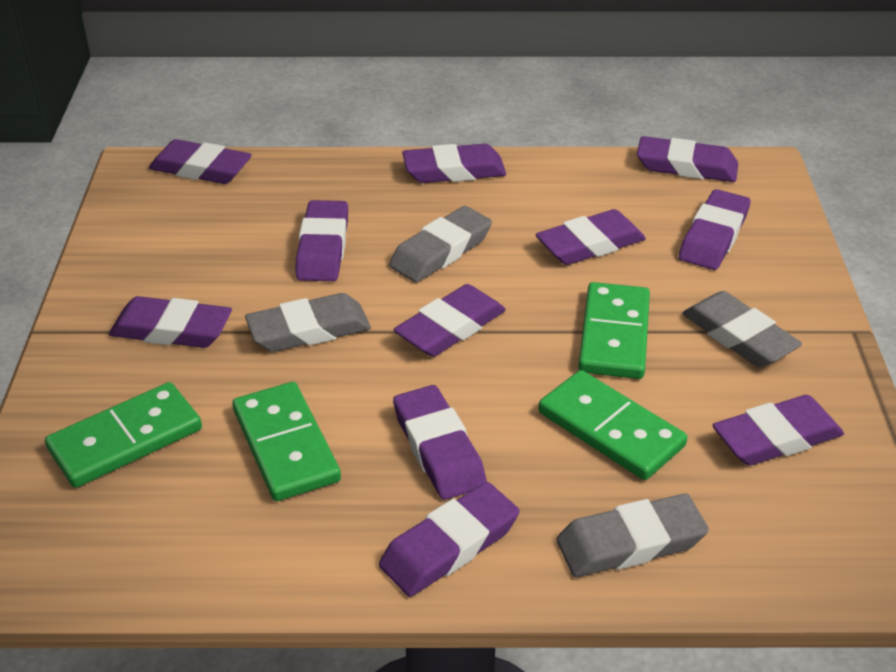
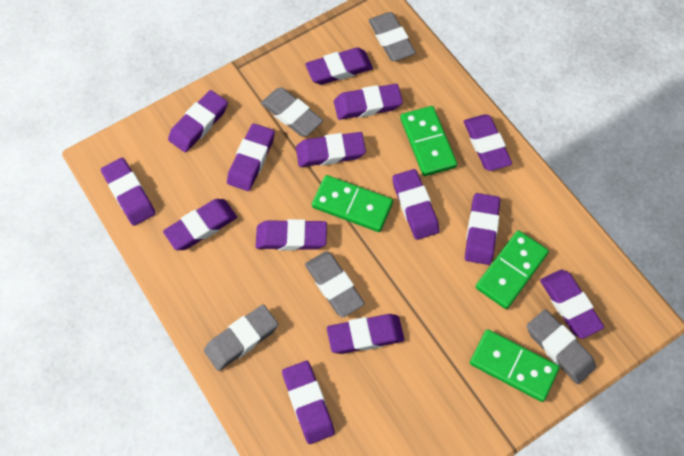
grey eraser: [245,293,371,352] [389,206,492,283] [556,494,709,577] [682,291,802,367] = 4 -> [204,304,278,371] [261,88,323,137] [305,251,365,318] [368,12,416,61] [527,309,596,384] = 5
purple eraser: [109,296,232,348] [149,139,252,184] [295,200,348,281] [379,482,519,597] [393,385,487,500] [394,284,506,357] [402,144,506,183] [536,209,646,265] [637,136,738,182] [679,189,751,270] [713,395,844,466] = 11 -> [101,158,156,226] [163,199,237,250] [168,90,228,152] [227,123,275,191] [256,219,327,251] [282,361,335,444] [296,132,366,167] [305,47,373,85] [327,314,404,354] [334,84,403,120] [392,169,439,240] [463,114,512,171] [465,193,500,265] [540,270,604,339] = 14

